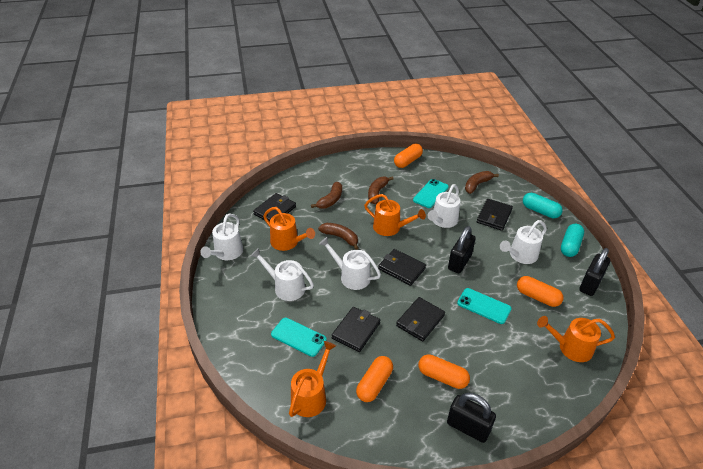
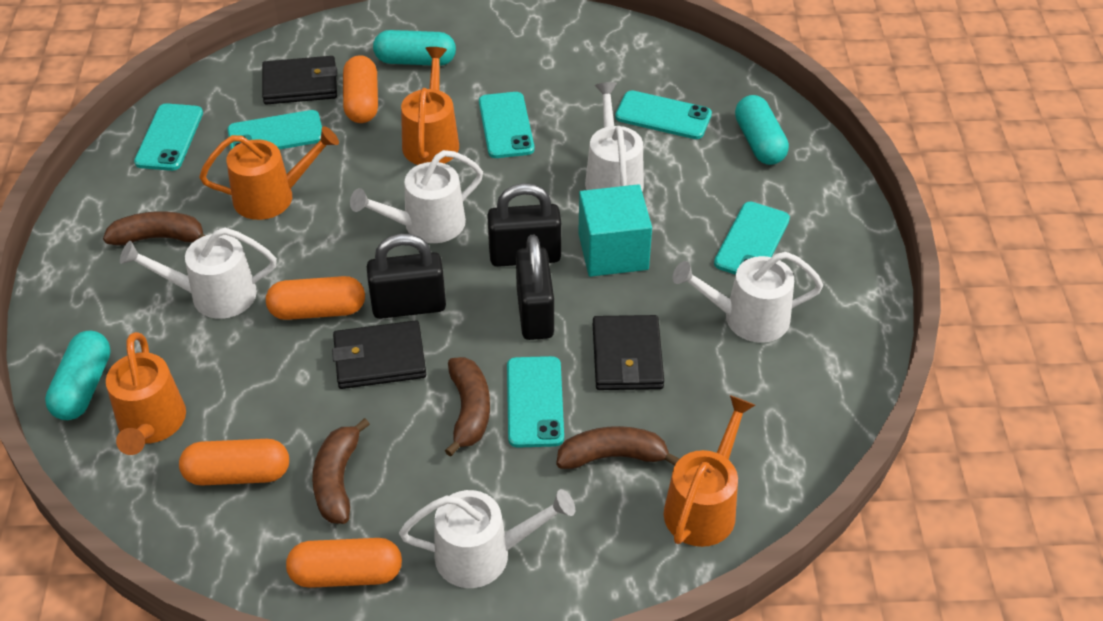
black wallet: [253,193,296,222] [332,307,380,352] [378,249,426,286] [396,297,445,342] [477,199,513,231] = 5 -> [262,56,337,105] [332,320,426,389] [593,315,664,390] = 3
turquoise capsule: [523,193,563,218] [561,224,584,257] = 2 -> [45,331,111,420] [373,30,456,66] [735,95,789,165] = 3
turquoise cube: none = 0 -> [578,184,652,277] = 1
turquoise phone: [271,318,327,357] [413,179,449,208] [457,288,512,324] = 3 -> [134,103,203,171] [227,110,322,150] [479,92,534,158] [507,356,564,447] [615,90,712,139] [714,202,790,275] = 6

